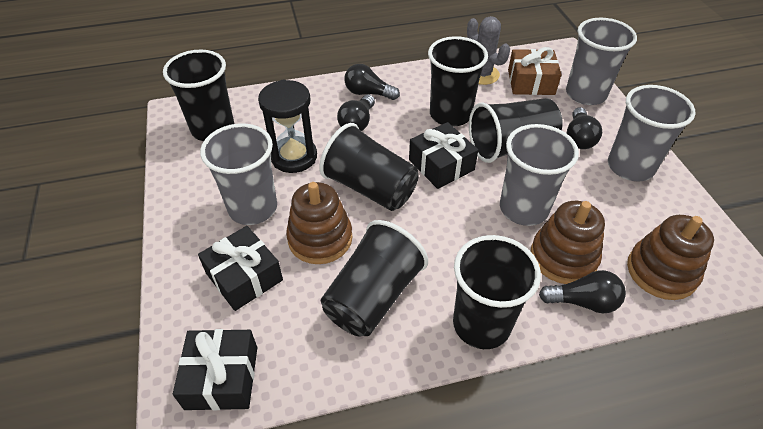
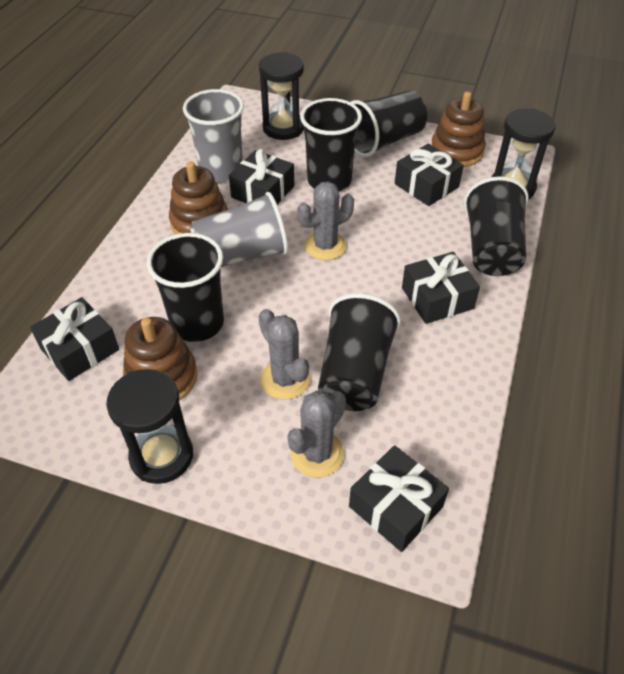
black cup: [163,49,234,141] [319,123,419,211] [321,220,428,337] [428,36,488,127] [453,235,541,349] [469,98,563,163] = 6 -> [147,233,224,342] [300,98,362,191] [318,293,401,411] [351,90,427,157] [464,176,528,276] = 5
black gift: [173,329,257,410] [198,226,283,311] [409,122,478,189] = 3 -> [30,297,119,381] [229,149,294,204] [349,445,449,552] [395,144,464,206] [402,252,480,324] = 5
black hourglass: [258,79,317,173] = 1 -> [106,369,193,484] [259,52,304,140] [491,108,555,200] = 3
black light bulb: [337,95,375,131] [344,64,400,100] [539,270,626,313] [567,107,602,149] = 4 -> none = 0
brown gift: [508,47,562,95] = 1 -> none = 0
grey cactus: [467,16,510,85] = 1 -> [259,309,310,400] [287,391,346,477] [297,181,354,260] = 3
grey cup: [200,124,277,225] [500,124,579,226] [566,18,637,105] [608,85,696,181] = 4 -> [183,89,244,183] [189,192,288,267] = 2

